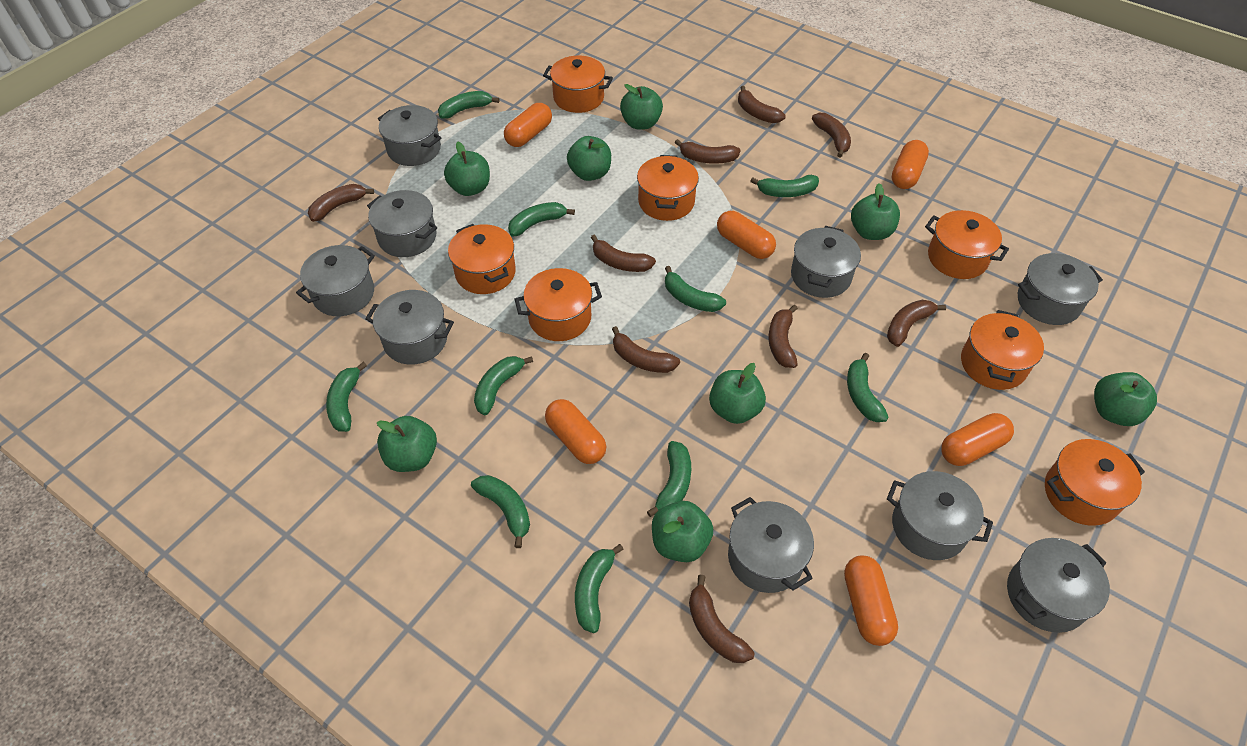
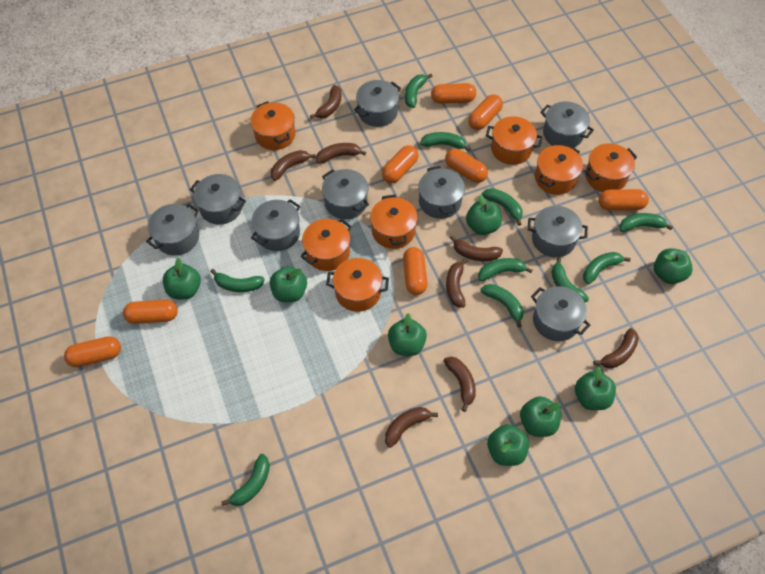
brown banana: [308,184,374,222] [591,234,656,272] [612,326,680,373] [675,139,741,164] [689,575,755,663] [738,86,786,123] [769,305,798,368] [812,113,851,158] [887,300,946,347] = 9 -> [271,150,316,181] [310,85,342,119] [316,143,366,164] [385,407,438,448] [444,357,476,412] [446,259,467,308] [450,235,503,261] [593,328,639,369] = 8
orange capsule: [504,103,552,147] [545,399,607,464] [717,211,776,259] [844,556,898,646] [892,140,929,189] [941,413,1014,466] = 6 -> [64,336,121,367] [123,300,178,324] [382,145,419,183] [403,247,427,295] [431,83,476,104] [445,149,488,183] [468,94,503,130] [598,189,649,210] = 8

